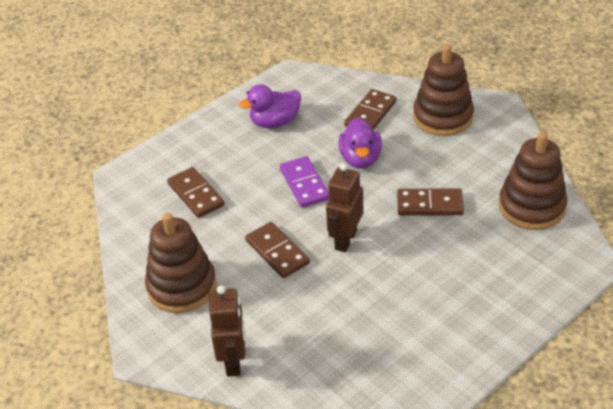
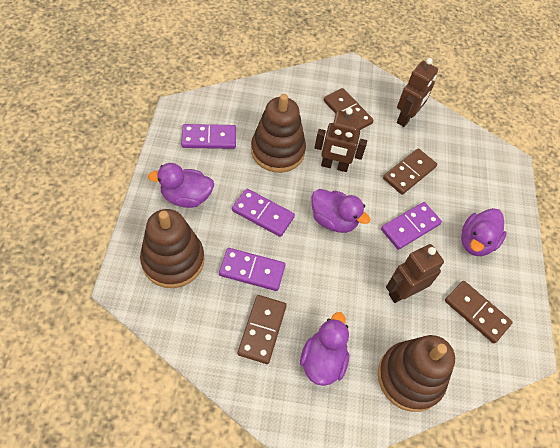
brown robot: [209,285,245,377] [326,163,363,252] = 2 -> [314,108,367,172] [386,244,444,303] [397,58,438,127] = 3
purple domino: [280,156,329,208] = 1 -> [181,124,236,149] [219,248,285,291] [232,189,295,237] [381,202,442,250] = 4
purple duck: [239,84,301,128] [338,117,382,169] = 2 -> [148,163,214,208] [300,312,349,386] [311,189,371,233] [461,208,507,256] = 4

